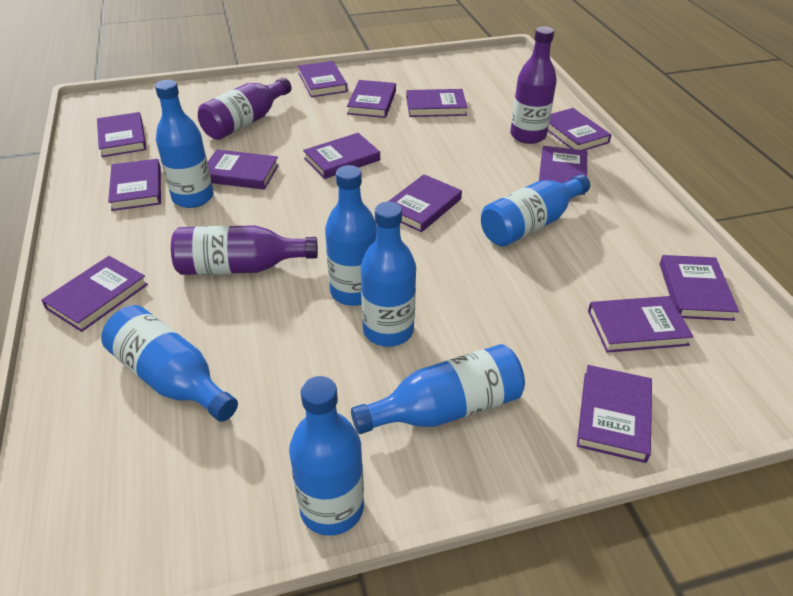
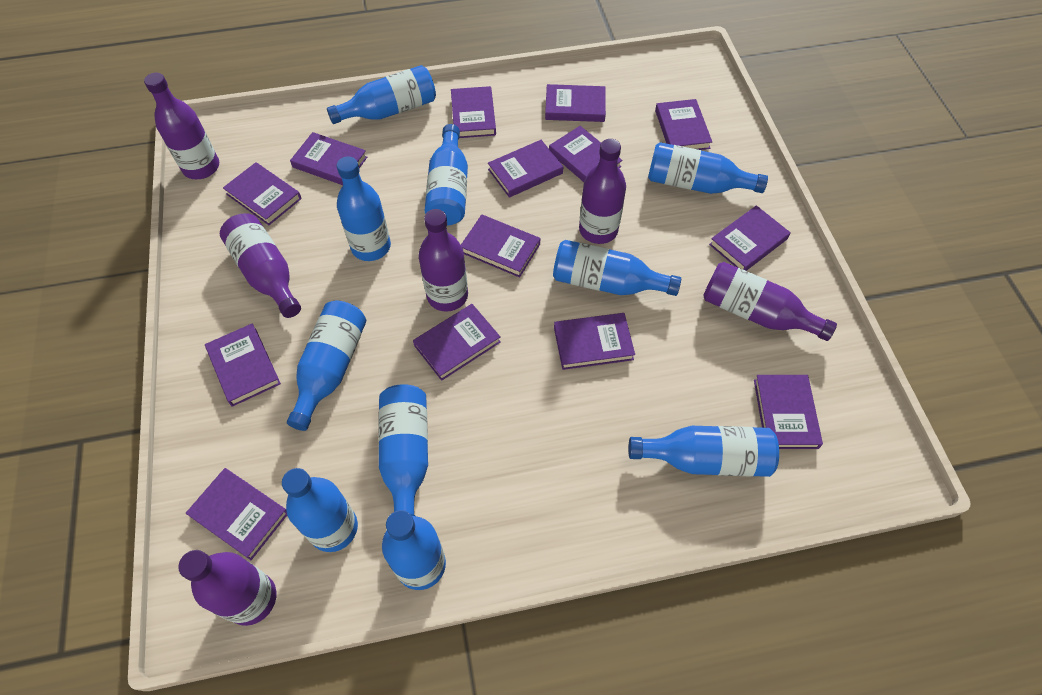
blue bottle: [101,305,238,422] [155,80,213,208] [289,376,364,536] [325,165,377,306] [351,344,525,434] [361,202,416,347] [481,174,590,247] = 7 -> [282,468,358,552] [287,300,366,431] [327,65,436,124] [337,156,391,261] [378,384,428,516] [382,510,446,590] [425,124,468,226] [553,240,681,296] [629,426,779,477] [648,142,768,194] = 10
purple bottle: [171,225,318,275] [198,78,292,140] [510,26,557,144] = 3 -> [144,72,219,179] [178,550,276,626] [220,213,301,318] [419,209,468,312] [579,139,626,244] [703,262,837,341] = 6

